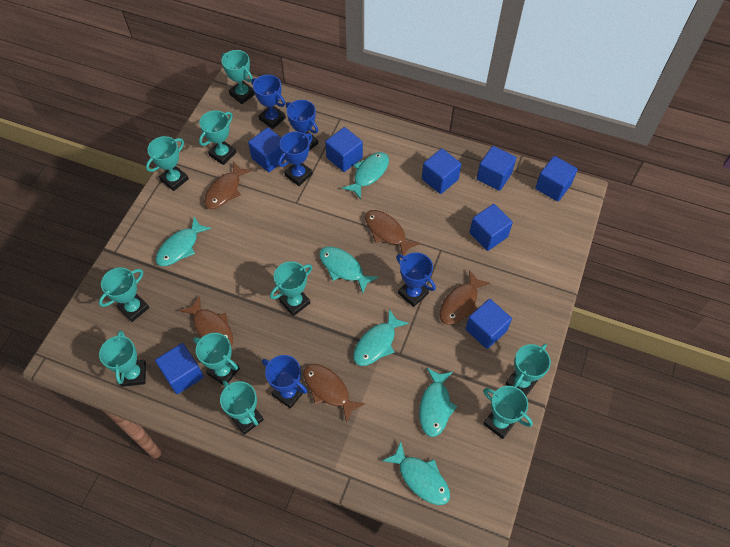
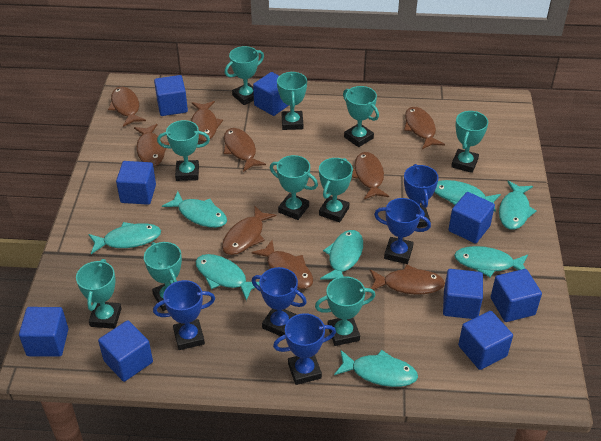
blue cube: [155,343,204,394] [248,127,286,172] [325,127,363,172] [422,148,461,194] [466,299,512,349] [470,204,513,251] [476,146,516,191] [535,156,578,201] = 8 -> [19,307,68,357] [98,320,153,382] [116,161,156,205] [154,75,188,116] [253,72,289,116] [443,269,483,319] [448,192,495,244] [458,311,513,370] [491,269,542,322] = 9
brown fish: [179,296,233,346] [204,161,252,209] [303,364,365,423] [365,210,420,256] [439,270,490,325] = 5 -> [108,87,146,127] [134,124,169,167] [191,101,223,141] [222,205,276,255] [223,128,266,172] [251,240,313,289] [352,152,389,199] [370,265,445,295] [404,107,445,149] = 9
turquoise fish: [156,217,211,266] [319,247,378,294] [342,152,389,199] [353,309,409,366] [382,441,450,505] [419,368,457,437] = 6 -> [89,222,161,254] [162,191,227,228] [196,254,260,301] [320,230,363,280] [334,350,418,387] [434,180,501,212] [454,246,528,277] [499,181,537,230] = 8

